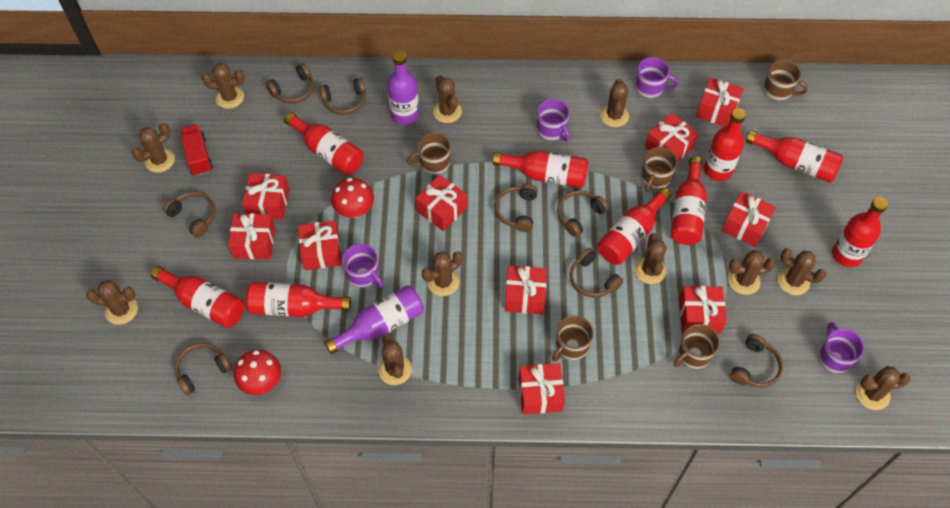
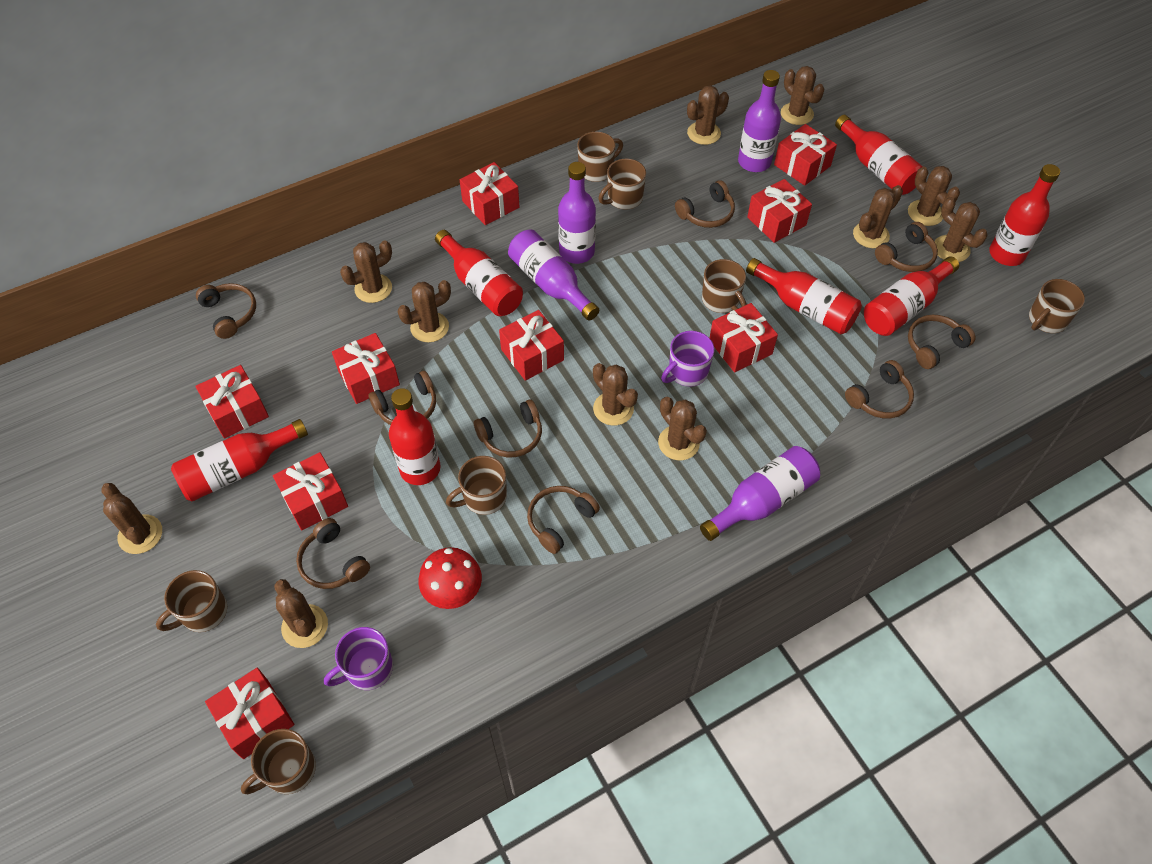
brown headphones: [163,192,216,238] [175,343,232,395] [266,63,314,104] [319,78,366,115] [495,184,538,232] [557,191,609,237] [570,248,623,298] [730,334,783,388] = 8 -> [196,283,256,339] [296,518,370,589] [368,371,436,425] [474,400,542,458] [527,486,600,554] [675,180,735,228] [845,360,914,418] [875,222,938,272] [908,315,976,369] = 9
brown mug: [407,133,451,175] [552,316,594,361] [641,147,677,192] [674,324,720,369] [764,60,808,101] = 5 -> [156,570,227,632] [241,729,316,794] [446,456,507,515] [577,132,623,182] [599,159,646,210] [702,259,747,313] [1029,279,1085,333] = 7
purple bottle: [324,285,424,354] [387,51,419,125] = 2 -> [508,229,599,321] [558,162,596,264] [700,446,820,541] [738,70,781,172] = 4
purple mug: [342,244,383,287] [537,99,570,141] [635,57,679,98] [819,322,864,373] = 4 -> [324,627,393,690] [661,331,714,387] = 2
red bottle: [150,266,244,328] [246,282,351,317] [284,112,364,175] [493,151,589,188] [598,188,671,265] [671,156,707,245] [704,108,746,181] [746,130,843,183] [832,197,888,267] = 9 -> [171,419,308,502] [389,388,441,485] [435,230,523,316] [746,258,862,334] [835,115,923,195] [864,256,959,336] [989,164,1060,266] = 7
red gift: [228,213,275,259] [242,173,290,220] [298,220,342,270] [415,175,467,231] [505,266,547,315] [519,363,565,414] [645,113,698,162] [679,286,727,333] [696,78,744,127] [722,191,776,247] = 10 -> [195,365,269,439] [205,668,294,759] [273,452,348,530] [332,333,400,404] [460,162,519,225] [499,310,564,381] [710,303,778,372] [747,179,812,243] [774,124,837,186] = 9
red mushroom: [234,350,281,395] [331,178,374,218] = 2 -> [419,547,482,609] = 1
red truck: [180,124,213,176] = 1 -> none = 0

